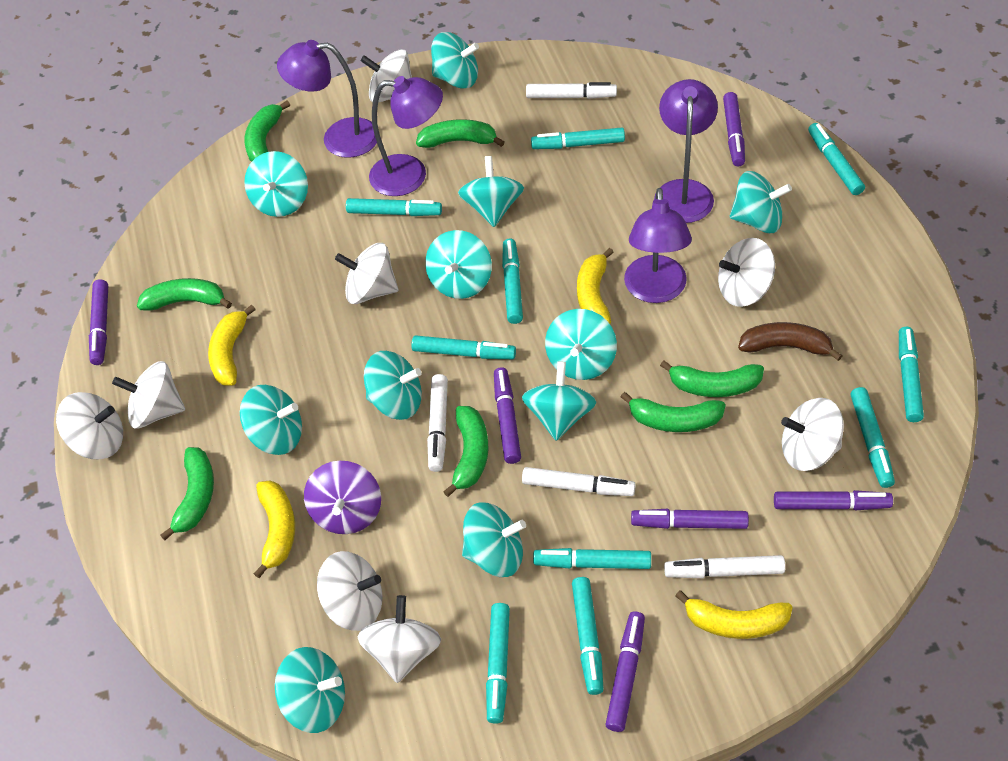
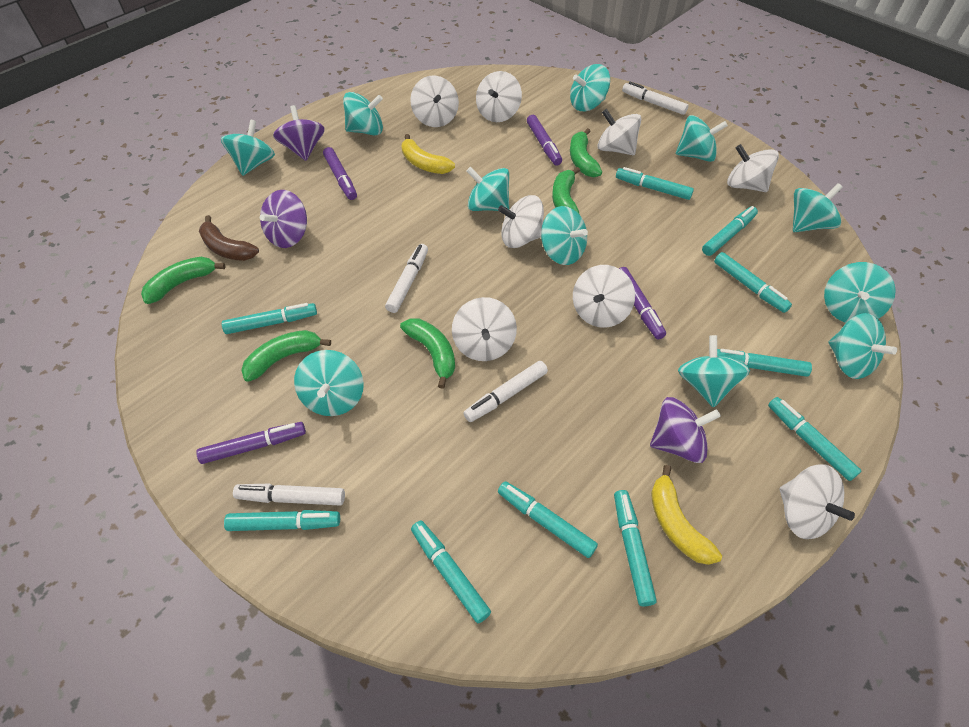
green banana: [137,278,232,311] [160,447,214,540] [244,101,290,162] [416,119,505,148] [443,406,489,497] [621,392,726,432] [660,361,764,397] = 7 -> [141,257,226,304] [241,330,331,382] [400,318,455,389] [552,167,580,215] [570,128,602,177] = 5
purple lamp: [277,40,377,158] [369,76,443,196] [624,188,692,303] [654,79,718,223] = 4 -> none = 0
purple marker: [89,279,108,365] [494,367,521,464] [605,611,645,732] [631,509,749,529] [723,92,745,167] [774,490,893,510] = 6 -> [196,422,306,464] [323,147,357,200] [527,115,562,166] [619,267,666,339] = 4
purple spinning top: [304,461,381,534] = 1 -> [260,190,307,248] [273,105,325,161] [650,397,721,463] = 3
yellow banana: [208,304,256,386] [254,480,295,578] [577,248,614,324] [675,590,793,639] = 4 -> [401,134,455,174] [651,465,722,565] = 2

